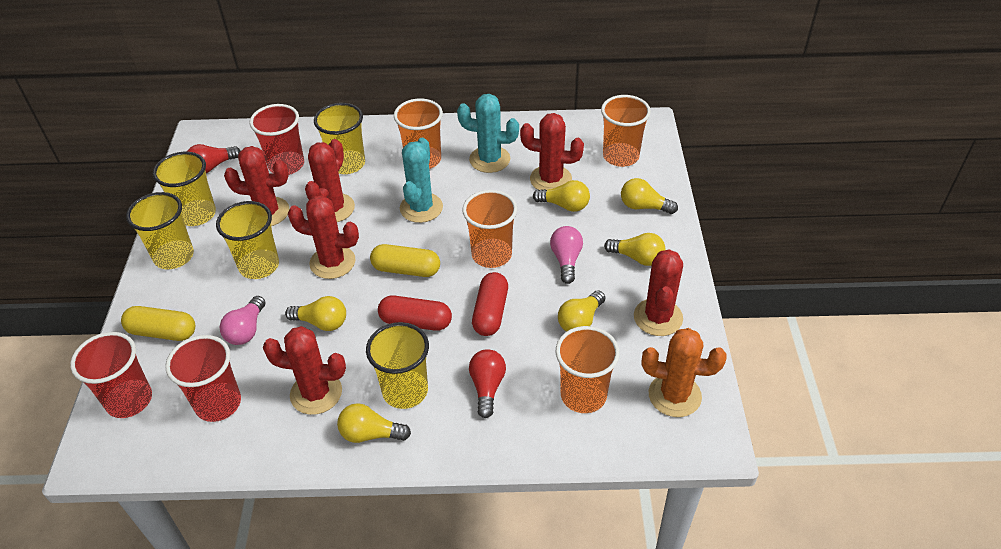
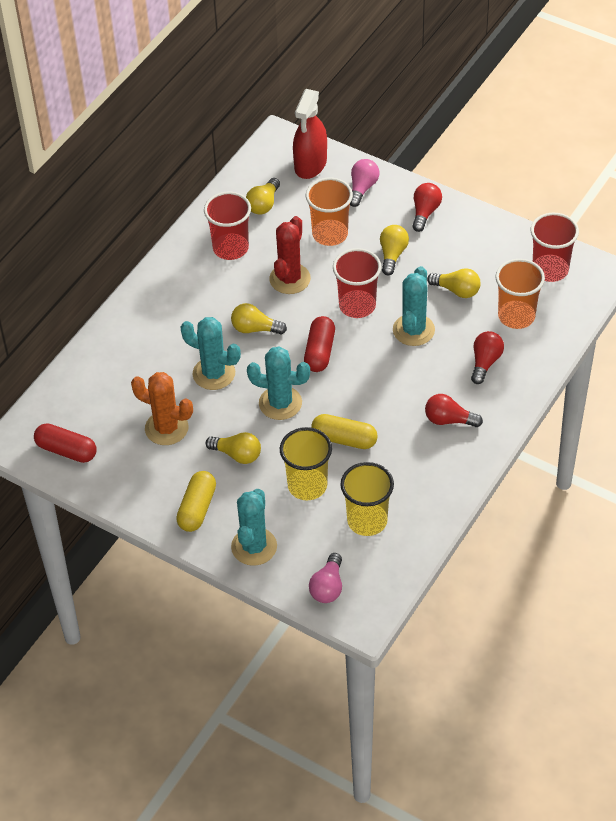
orange cup: [394,98,443,169] [462,190,517,268] [556,326,620,413] [601,95,651,167] = 4 -> [306,178,353,246] [495,259,545,329] = 2
red cactus: [224,146,289,226] [263,326,346,415] [288,195,359,279] [305,139,355,222] [520,113,584,190] [634,249,683,336] = 6 -> [269,216,311,294] = 1
red light bulb: [187,144,240,173] [469,349,506,418] = 2 -> [412,183,442,232] [425,394,483,427] [471,331,504,384] = 3
red spray bottle: none = 0 -> [293,89,327,179] = 1
turquoise cactus: [400,138,443,223] [457,94,519,173] = 2 -> [180,317,241,390] [231,489,277,566] [247,346,310,420] [393,266,435,346] = 4
yellow cup: [126,192,194,269] [153,152,216,226] [216,201,279,279] [314,103,365,174] [366,322,429,409] = 5 -> [280,427,332,500] [340,462,394,536] = 2
yellow light bulb: [285,296,346,331] [337,403,411,443] [533,180,590,212] [558,291,605,332] [604,233,666,266] [621,178,678,214] = 6 -> [206,432,261,464] [231,303,287,335] [246,178,280,215] [380,225,409,275] [427,268,481,298] = 5

